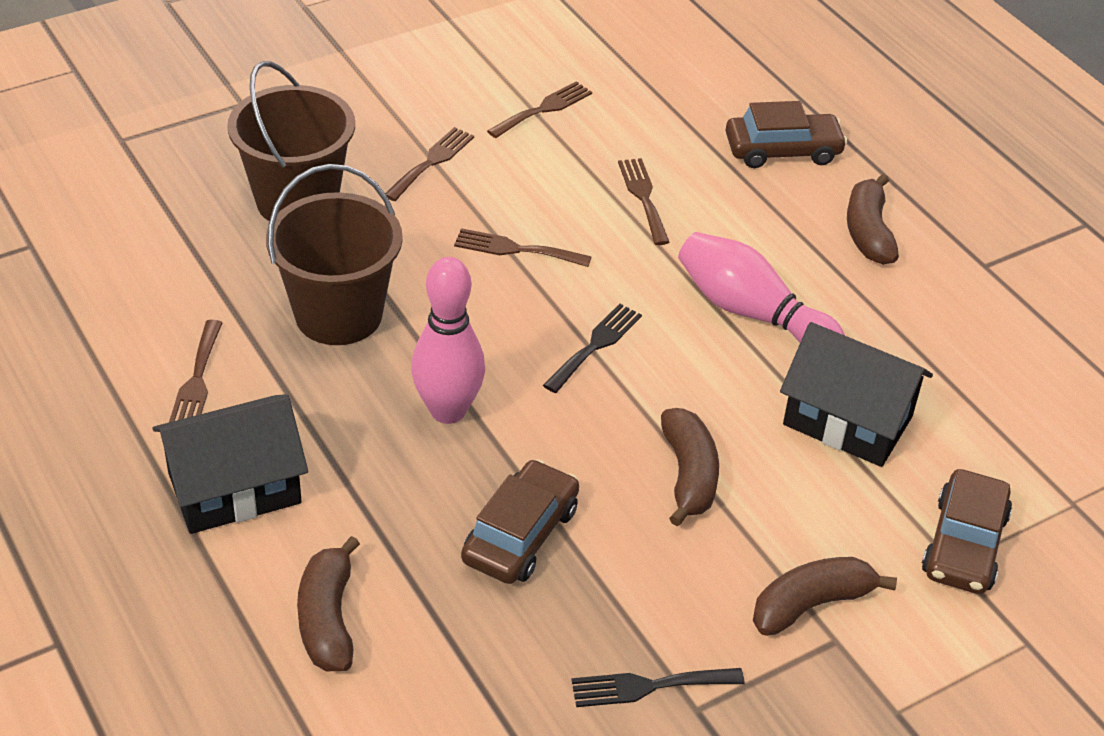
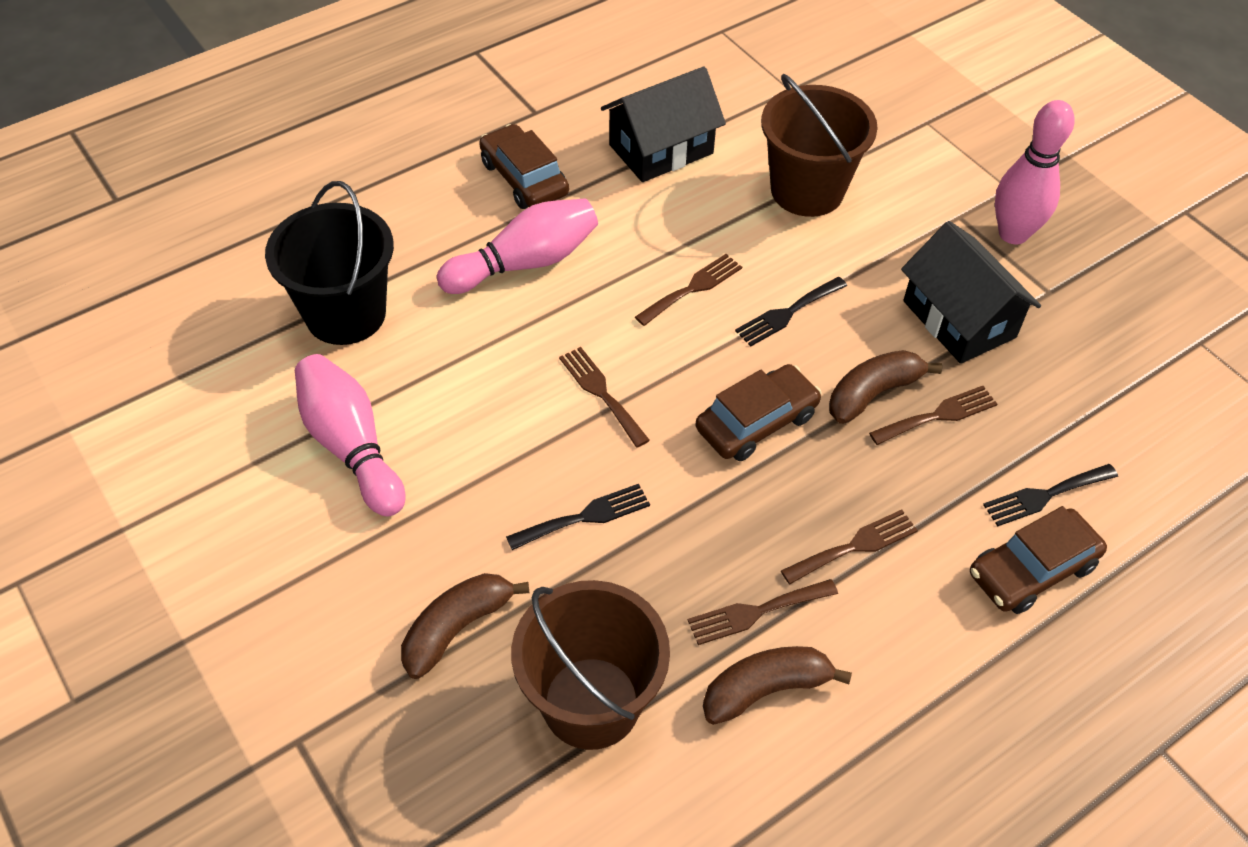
black bucket: none = 0 -> [265,181,394,345] = 1
black fork: [543,304,642,393] [572,668,745,707] = 2 -> [506,484,650,550] [735,277,847,347] [983,464,1118,526] = 3
brown banana: [297,536,360,671] [661,408,719,526] [753,557,897,636] [847,174,899,265] = 4 -> [401,573,530,679] [703,646,852,725] [829,350,942,424] = 3
pink bowling pin: [411,257,485,424] [678,232,845,342] = 2 -> [295,354,405,516] [437,198,598,294] [995,100,1075,244] = 3

